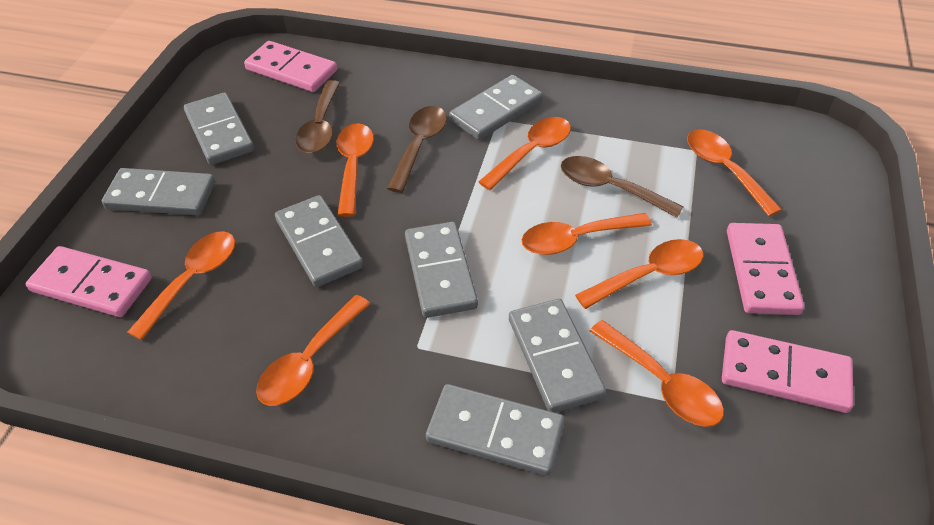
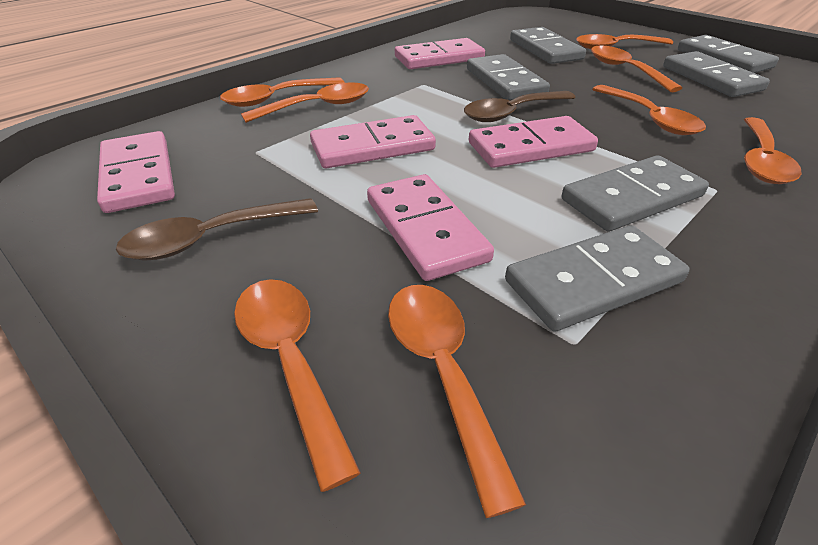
brown spoon: [295,80,340,154] [387,106,447,193] [561,156,684,218] = 3 -> [116,198,318,261] [464,91,576,122] = 2
grey domino: [102,168,215,216] [184,93,254,165] [275,195,363,287] [405,222,478,318] [426,384,565,476] [449,75,543,140] [509,299,606,413] = 7 -> [467,54,550,101] [505,225,689,332] [510,27,586,64] [562,155,709,232] [663,51,770,97] [678,35,779,73] = 6
pink domino: [25,246,152,317] [244,41,337,92] [722,330,853,413] [727,223,804,315] = 4 -> [97,131,175,213] [310,115,436,168] [367,174,494,281] [395,38,485,69] [469,116,598,168] = 5

